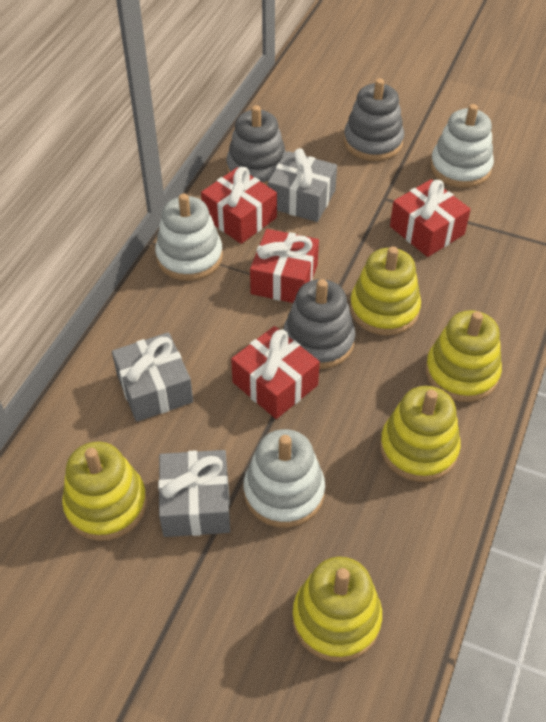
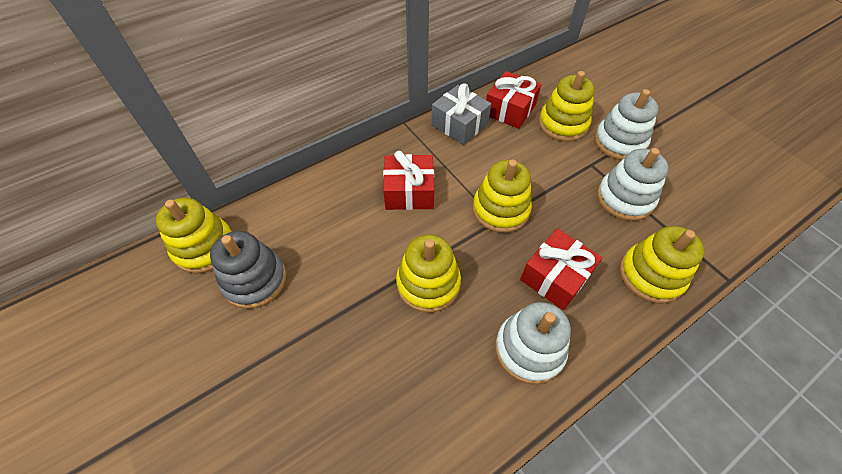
grey gift: [112,332,193,422] [158,450,230,537] [268,148,337,222] = 3 -> [431,83,491,145] = 1
grey stacking toy: [226,105,286,186] [283,279,355,369] [344,78,404,161] = 3 -> [210,231,286,309] = 1
red gift: [201,167,277,244] [231,326,320,419] [250,229,319,303] [390,179,471,257] = 4 -> [383,151,434,210] [486,71,541,129] [520,229,602,310] = 3

